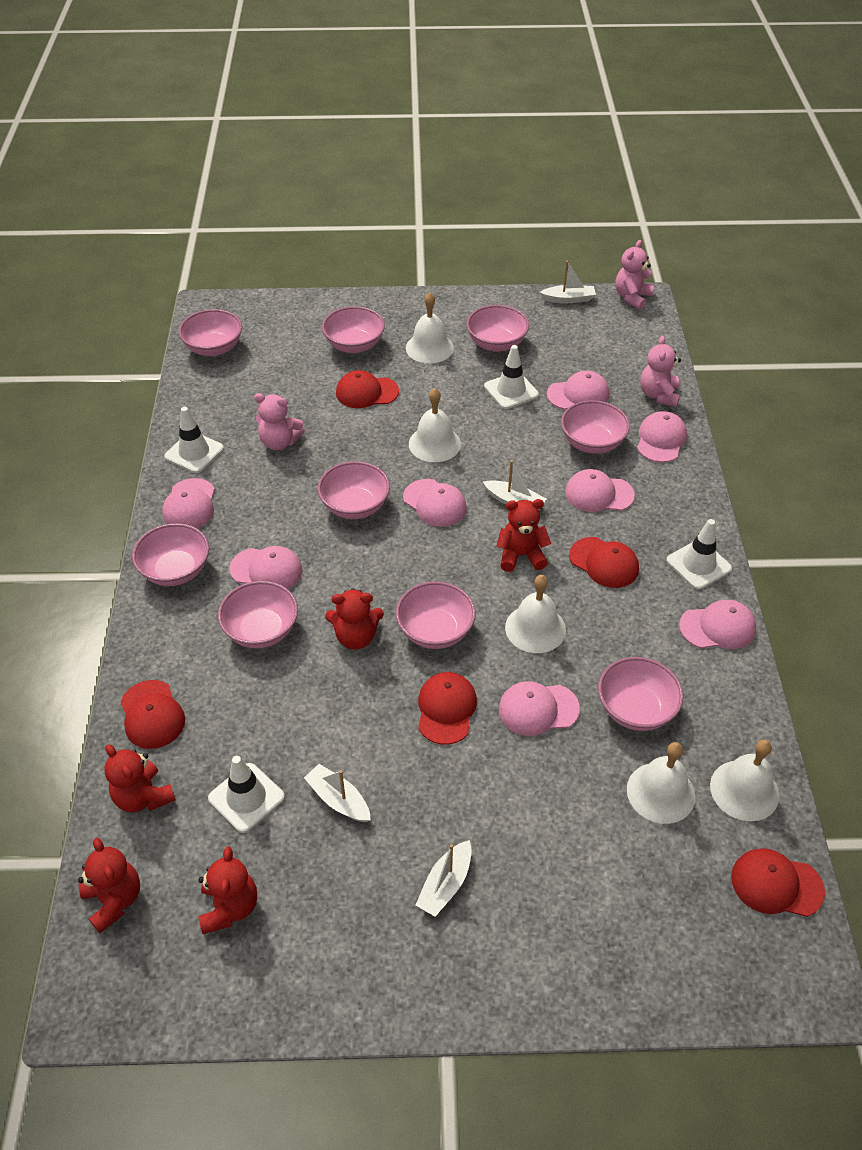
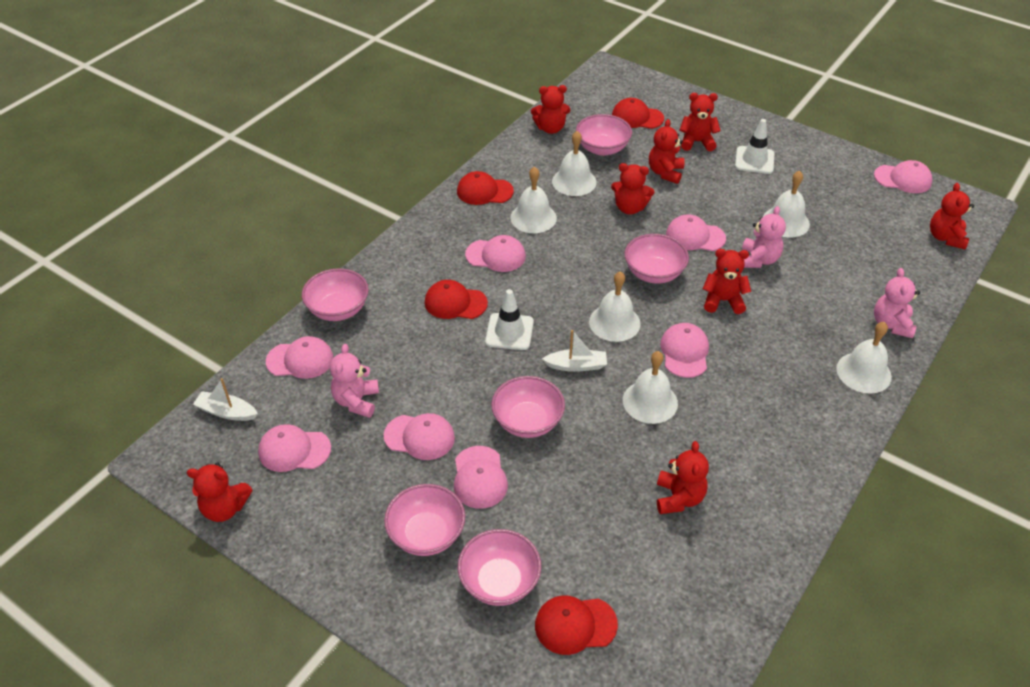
pink bowl: [132,523,209,586] [179,309,242,356] [218,581,298,648] [317,461,390,519] [322,306,385,353] [396,581,476,649] [466,305,529,352] [561,400,630,454] [598,657,683,731] = 9 -> [302,269,369,321] [384,484,465,556] [457,529,541,606] [491,376,565,438] [576,114,632,156] [624,234,689,284] = 6
red cap: [120,680,185,749] [336,370,399,408] [418,672,477,745] [569,537,639,588] [731,848,825,917] = 5 -> [425,280,488,319] [457,171,514,205] [535,595,618,655] [612,98,664,129] = 4
red teddy bear: [78,838,140,933] [104,745,176,813] [198,847,257,934] [325,589,384,649] [496,499,551,572] = 5 -> [187,462,253,522] [531,85,570,134] [611,163,654,215] [649,119,684,184] [657,441,709,514] [680,93,721,151] [703,249,751,314] [930,183,974,249] = 8
white bell: [406,292,454,363] [409,388,461,462] [505,575,566,653] [627,742,696,824] [710,740,779,821] = 5 -> [510,166,557,233] [552,131,597,196] [589,271,641,342] [623,351,678,424] [763,171,810,238] [836,322,892,394] = 6
white boat: [304,764,371,822] [416,840,472,917] [483,460,547,510] [540,261,596,303] = 4 -> [193,378,258,421] [542,330,607,372] = 2
white traffic cone: [164,407,224,473] [208,756,285,833] [484,345,539,409] [666,519,732,590] = 4 -> [485,289,534,350] [735,119,774,174] = 2

